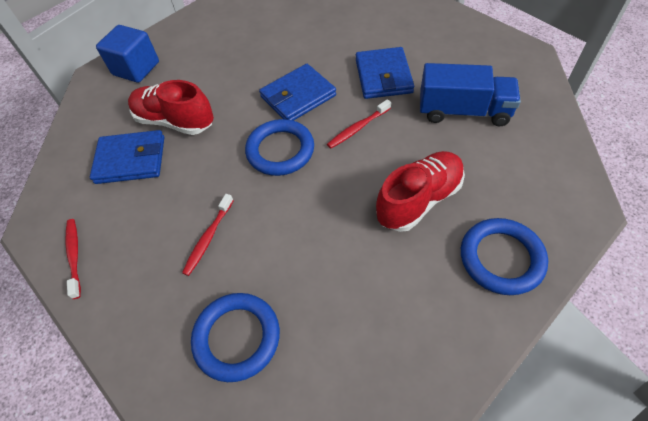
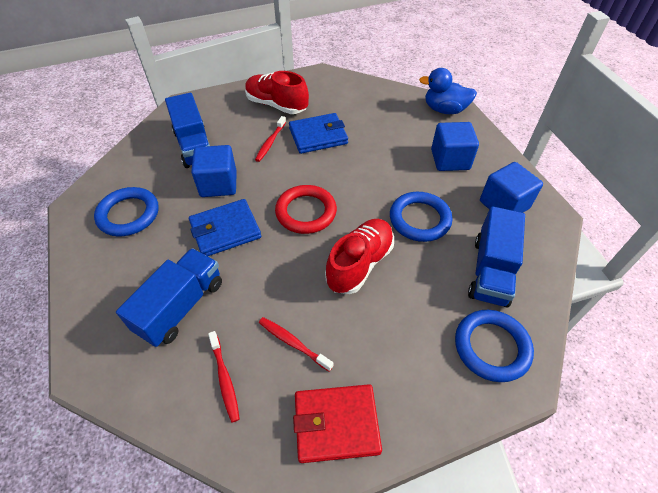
blue cube: [96,25,159,83] = 1 -> [191,145,237,197] [431,122,479,171] [480,162,543,213] = 3
blue duck: none = 0 -> [419,68,477,114] = 1
blue truck: [420,63,521,126] = 1 -> [116,248,222,347] [165,93,210,168] [468,206,525,308] = 3
blue wallet: [90,130,164,184] [259,64,336,121] [356,47,414,99] = 3 -> [189,199,261,256] [289,113,348,154] = 2
red ring: none = 0 -> [275,185,337,234] = 1
red wallet: none = 0 -> [293,384,382,463] = 1

